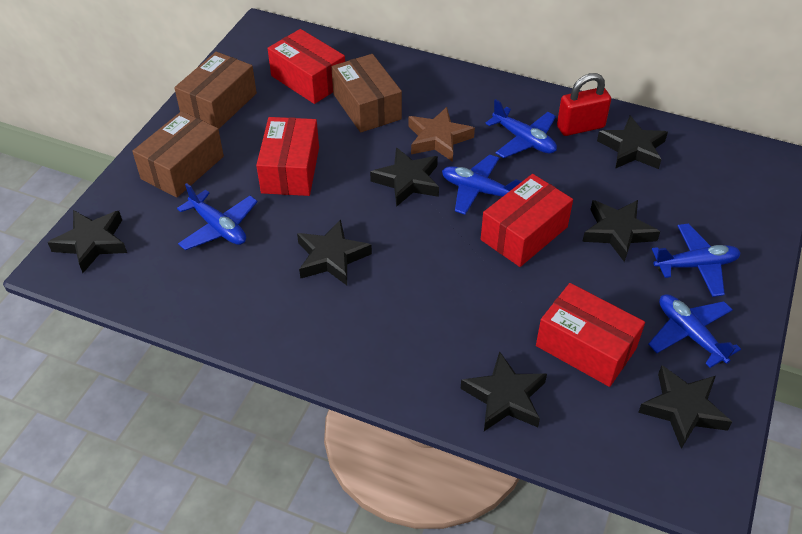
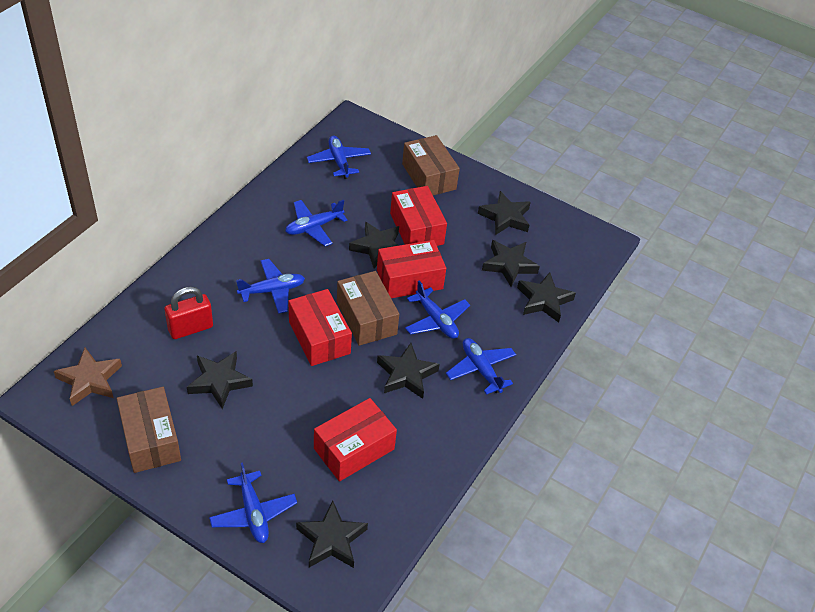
blue plane: [177,183,258,250] [442,155,522,215] [485,99,557,158] [648,294,741,368] [652,223,741,297] = 5 -> [209,462,297,543] [236,259,305,314] [285,200,348,246] [307,136,371,179] [405,281,470,339] [446,338,516,395] = 6

